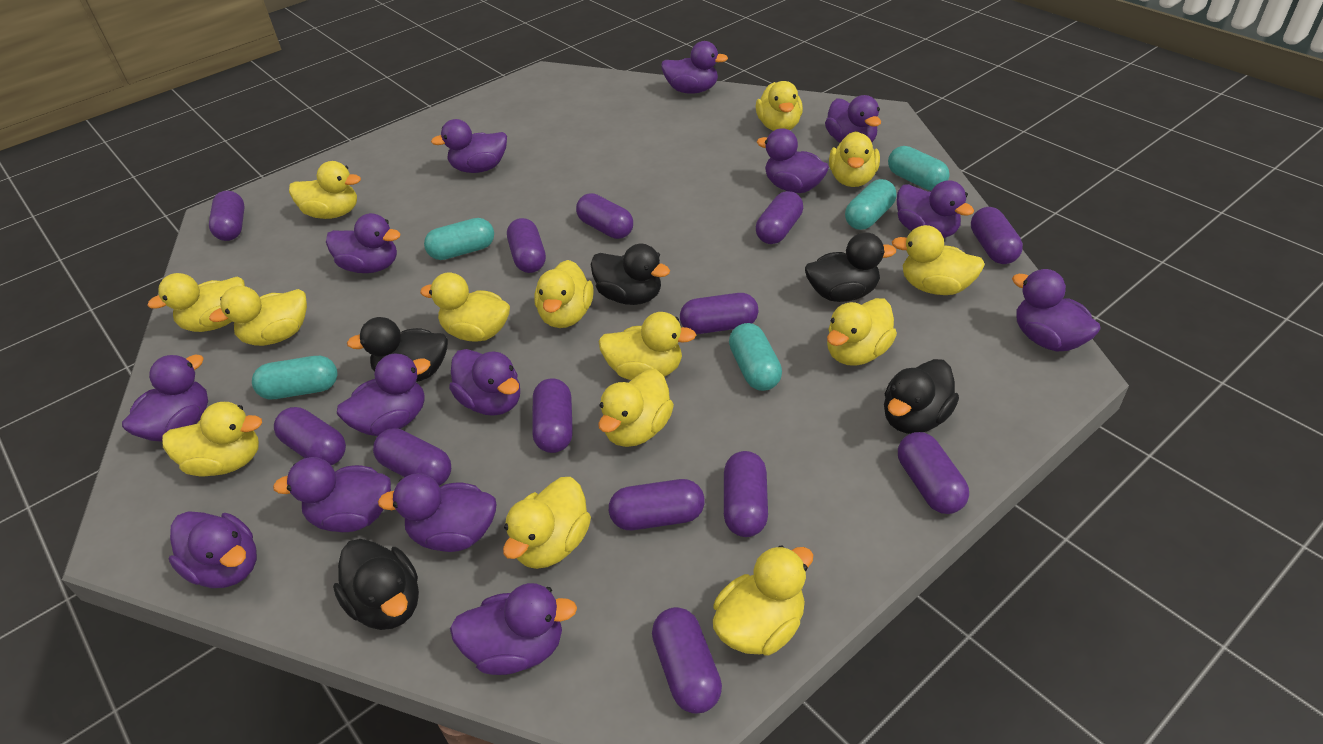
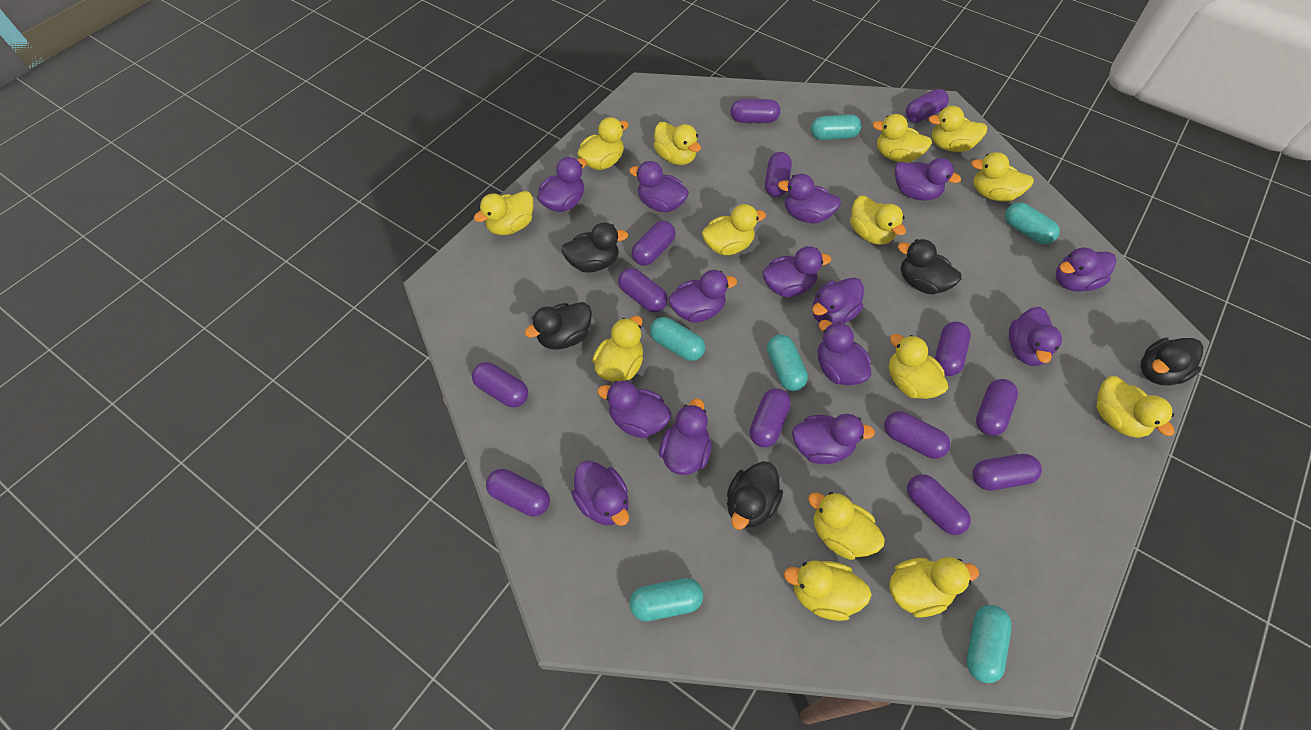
turquoise capsule: [252,356,338,399] [424,218,494,260] [729,323,782,391] [845,179,896,230] [888,146,950,191] = 5 -> [630,578,703,621] [650,317,705,361] [767,334,808,391] [811,114,862,140] [966,605,1012,683] [1005,202,1060,245] = 6

